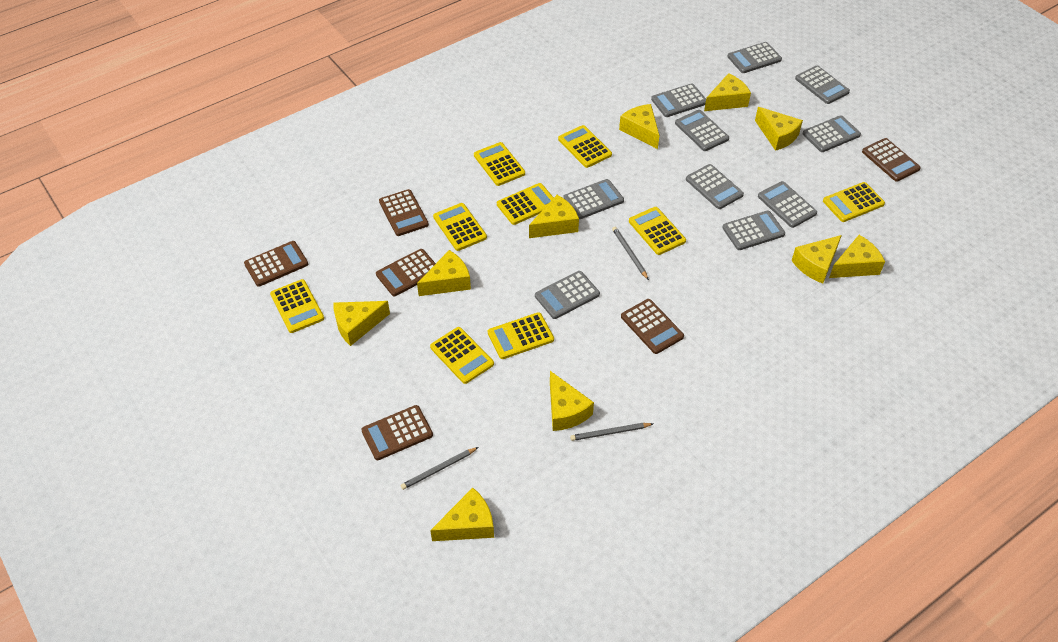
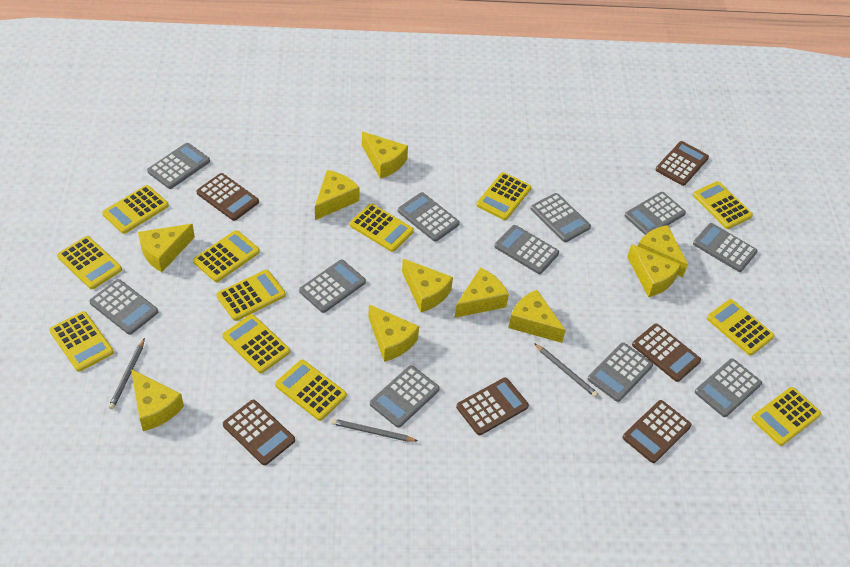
grey calculator: [535,271,600,319] [563,179,624,219] [651,83,706,117] [675,110,729,151] [686,164,744,209] [722,211,785,250] [727,42,782,73] [758,181,817,228] [795,65,850,104] [803,115,861,152] = 10 -> [90,279,158,335] [147,143,210,189] [299,260,366,313] [370,365,440,428] [398,192,460,242] [495,225,559,274] [531,193,591,242] [588,342,653,402] [625,192,686,235] [693,223,758,272] [695,358,762,417] = 11
yellow calculator: [270,279,324,333] [430,327,494,384] [433,203,487,251] [474,142,525,186] [488,312,554,359] [497,183,554,225] [558,125,612,168] [629,207,686,255] [823,182,885,222] = 9 -> [49,311,114,372] [57,236,122,289] [102,185,169,234] [193,230,260,282] [216,270,286,321] [222,314,290,373] [275,360,347,421] [350,204,414,252] [476,172,531,220] [693,181,753,229] [707,299,774,356] [751,387,821,446] = 12

